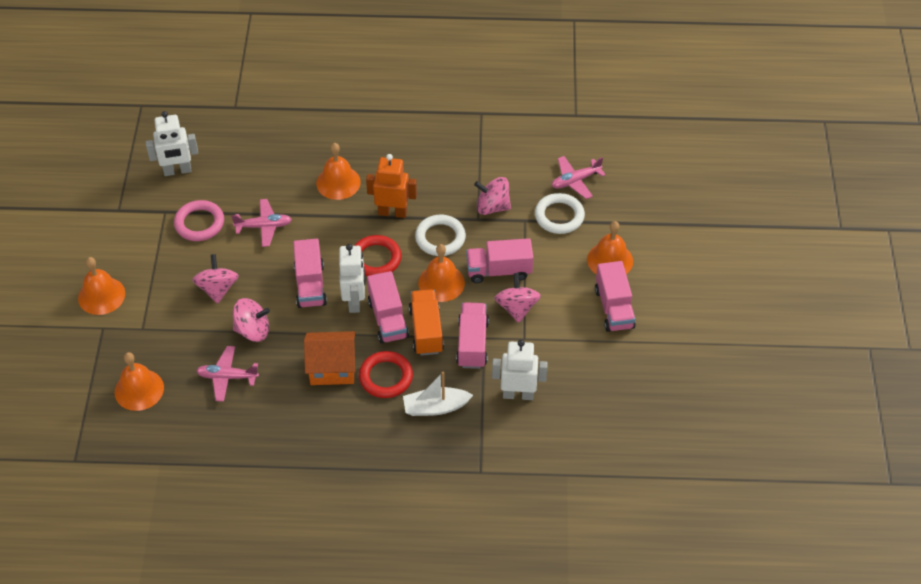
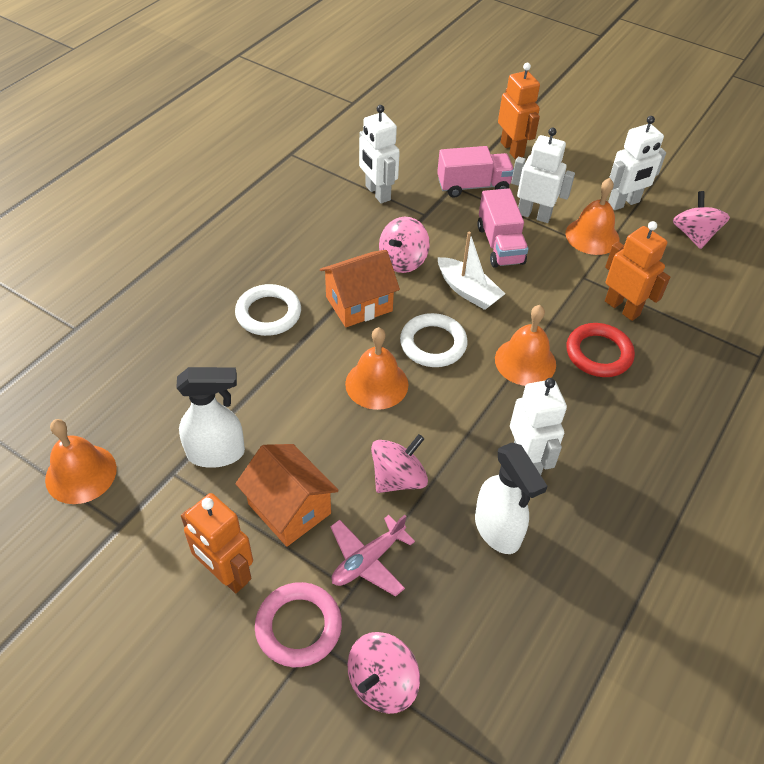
orange bell: [78,257,125,315] [115,352,164,411] [316,143,361,200] [418,244,465,302] [587,221,633,274] = 5 -> [45,419,117,504] [345,328,409,410] [495,305,556,386] [565,178,619,255] = 4
orange house: [304,331,356,385] = 1 -> [235,444,339,547] [320,250,400,327] = 2
orange robot: [366,154,417,218] = 1 -> [181,493,253,593] [498,63,540,159] [605,221,670,321] = 3
orange truck: [409,289,444,356] = 1 -> none = 0
pink plane: [196,346,259,402] [231,199,292,247] [552,156,606,199] = 3 -> [330,515,415,597] = 1
pink truck: [293,239,327,308] [367,271,409,344] [456,302,489,369] [466,238,533,283] [595,261,636,332] = 5 -> [437,146,514,198] [478,188,528,268] = 2
red ring: [354,235,402,276] [359,351,413,398] = 2 -> [567,323,635,377] = 1
white robot: [146,111,198,176] [339,244,365,313] [492,340,548,400] = 3 -> [359,105,400,204] [510,378,567,475] [511,128,575,223] [608,116,666,210] = 4
white spray bottle: none = 0 -> [176,367,245,468] [475,442,548,554] = 2

